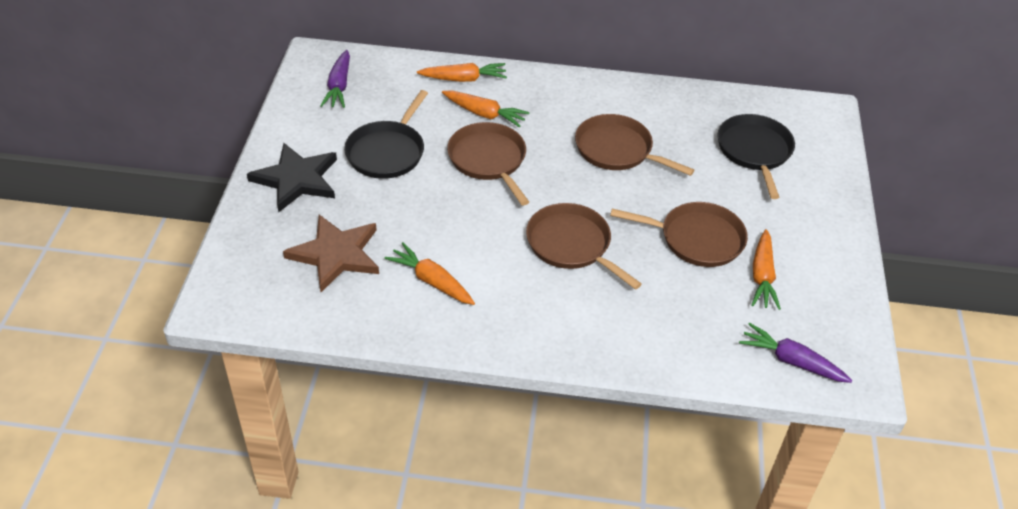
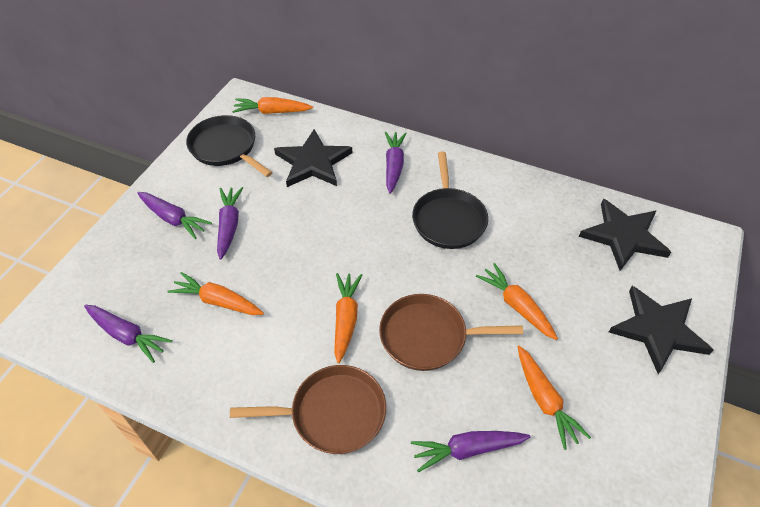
black star: [247,143,337,212] = 1 -> [274,129,352,187] [579,199,671,271] [609,286,713,374] = 3
brown pan: [447,122,529,205] [526,203,642,289] [575,114,694,176] [610,202,748,267] = 4 -> [230,365,386,454] [379,294,523,371] = 2
brown star: [283,215,379,292] = 1 -> none = 0
orange carrot: [384,242,475,305] [417,63,507,82] [442,90,530,127] [752,229,781,310] = 4 -> [167,272,264,315] [232,97,313,114] [334,273,362,364] [476,263,558,340] [518,346,591,450] = 5
purple carrot: [320,50,350,108] [739,323,852,383] = 2 -> [84,305,172,363] [137,192,212,239] [217,187,243,260] [385,132,407,194] [411,431,530,473] = 5

